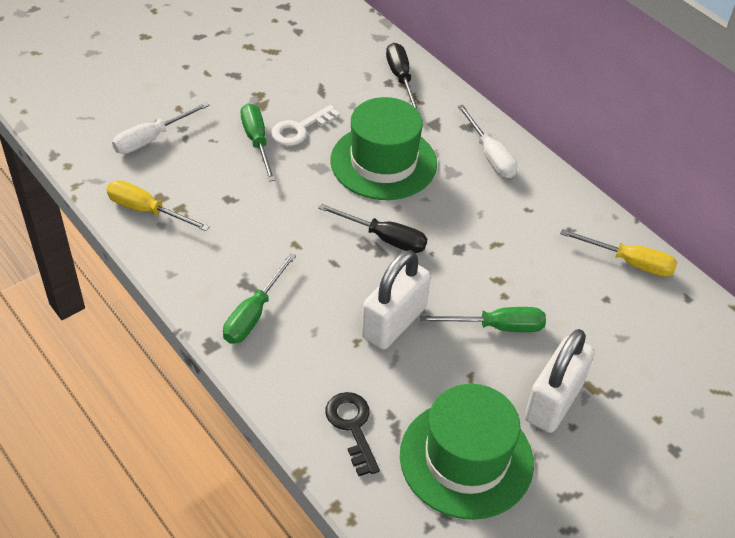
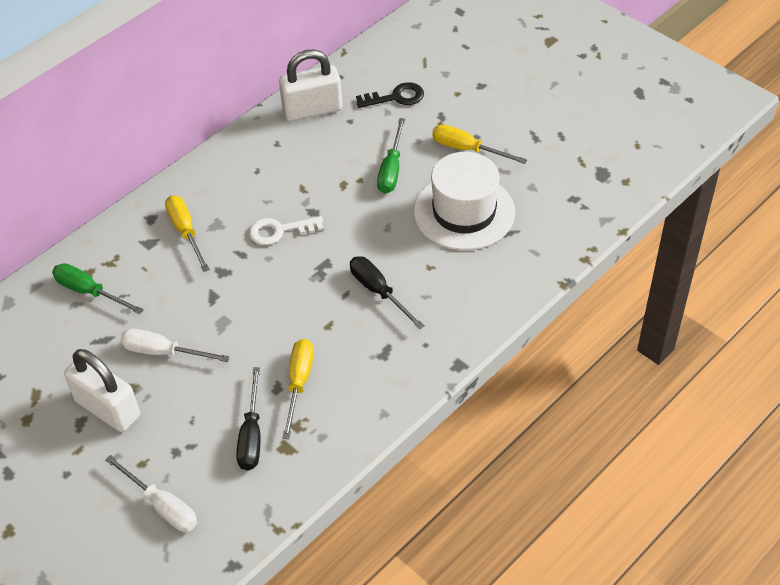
green hat: [331,97,437,200] [400,384,534,520] = 2 -> none = 0
green screwdriver: [223,253,296,344] [241,103,275,182] [420,307,546,332] = 3 -> [52,263,144,314] [377,118,405,193] = 2
white hat: none = 0 -> [414,152,515,250] = 1
yellow screwdriver: [106,180,210,231] [560,229,677,277] = 2 -> [165,195,210,272] [282,339,314,439] [433,125,527,164] = 3

